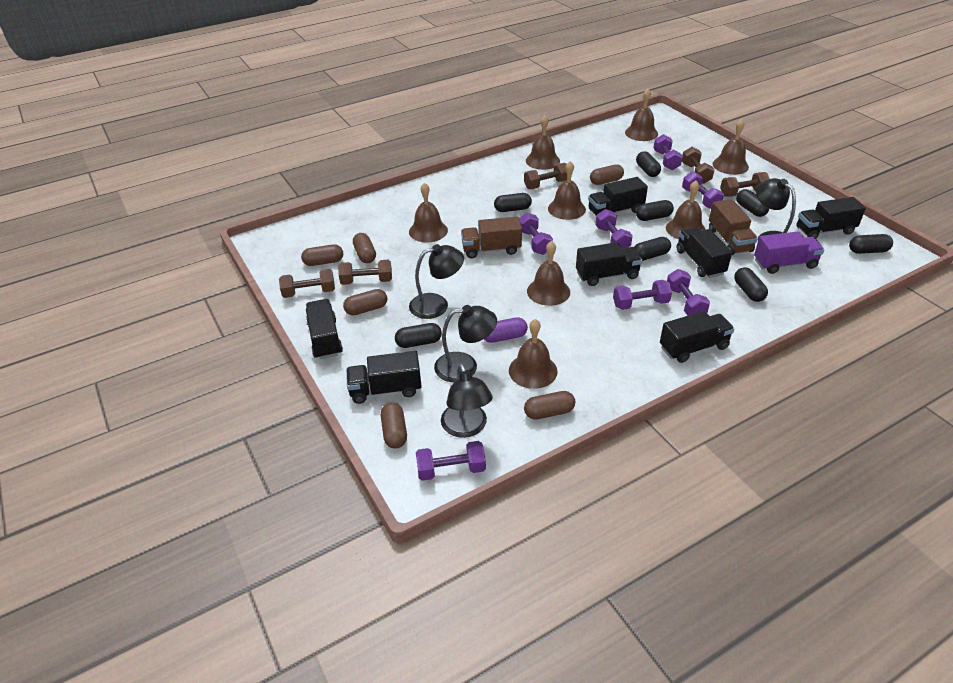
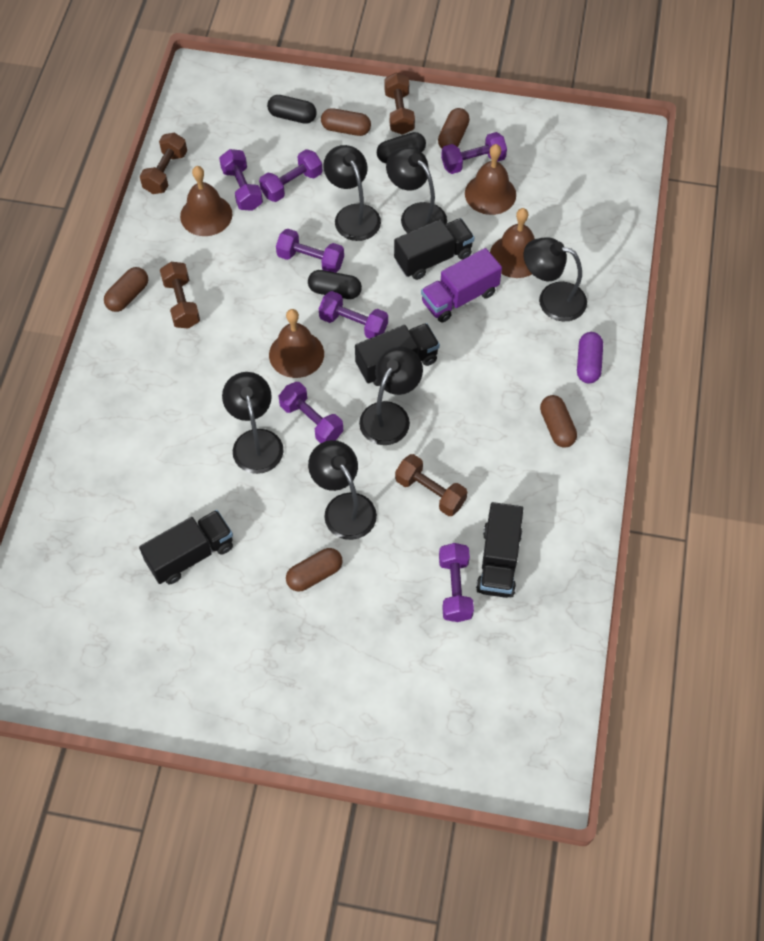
black capsule: [395,323,442,348] [494,193,532,212] [634,237,671,261] [636,151,661,177] [636,200,674,221] [734,267,768,302] [736,189,769,217] [849,234,893,254] = 8 -> [267,95,317,124] [308,270,362,299] [377,132,426,163] = 3
black lamp: [409,244,464,319] [434,305,497,382] [441,363,493,438] [756,178,796,240] = 4 -> [222,372,284,474] [308,440,377,540] [323,145,381,241] [359,346,423,445] [386,147,447,233] [524,237,587,322] = 6
black truck: [306,299,343,359] [346,351,422,404] [576,242,642,286] [588,177,648,215] [660,311,735,363] [676,227,732,278] [796,197,866,238] = 7 -> [139,510,233,584] [355,323,440,386] [394,218,475,280] [476,502,523,598] = 4
brown bell: [409,182,448,243] [509,319,558,389] [526,115,560,170] [527,241,570,306] [548,161,586,220] [625,89,658,141] [666,181,706,239] [712,119,749,175] = 8 -> [180,166,232,236] [269,309,324,378] [465,144,516,215] [490,208,535,278] = 4
brown capsule: [301,244,343,266] [343,289,387,315] [353,233,376,263] [381,402,407,449] [524,391,575,420] [590,164,624,185] = 6 -> [104,267,148,312] [286,548,343,591] [321,108,371,136] [438,108,470,149] [540,395,577,448] = 5
brown dumbbell: [279,269,335,298] [338,260,392,285] [524,163,567,189] [682,147,715,184] [720,172,770,197] = 5 -> [140,133,187,194] [160,262,200,329] [384,73,415,135] [395,454,467,516] = 4
brown truck: [461,216,522,258] [709,199,758,255] = 2 -> none = 0

